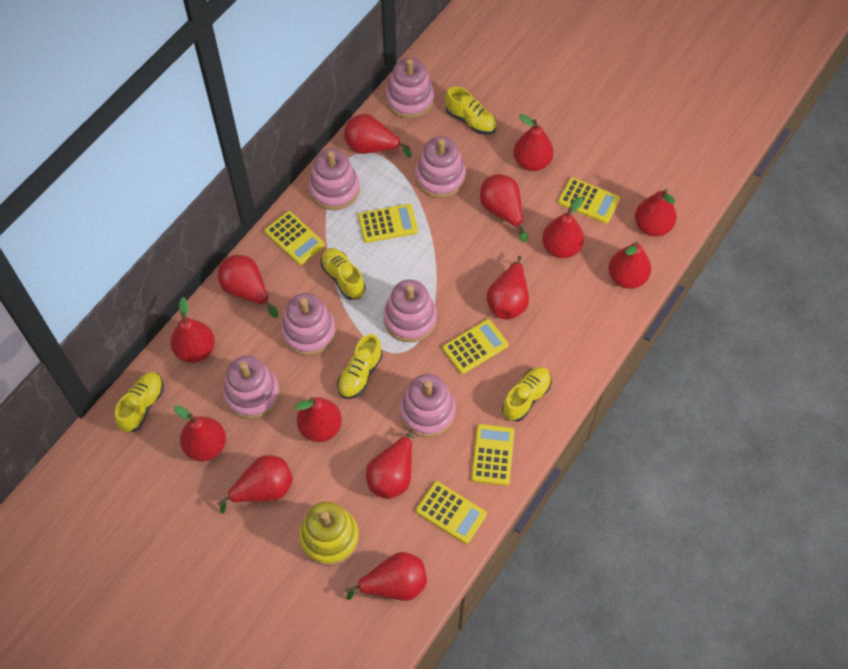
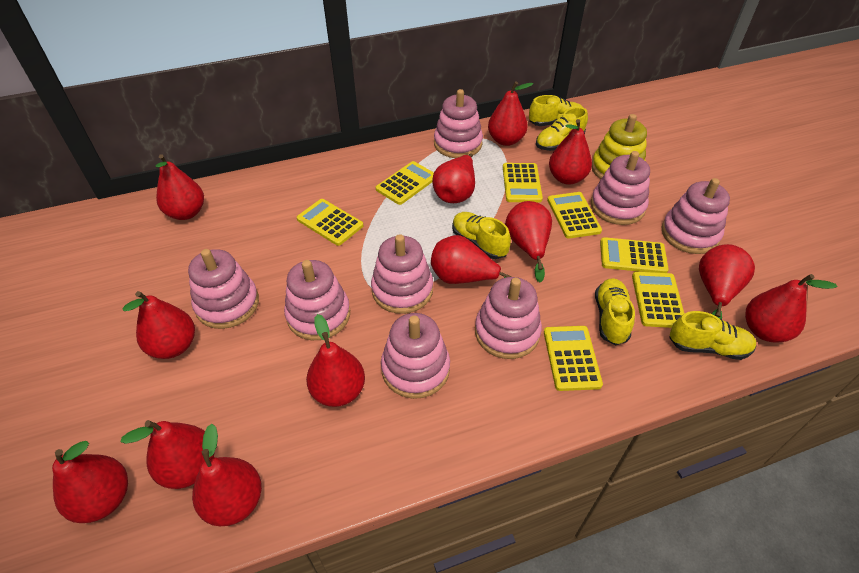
pink stacking toy: [223,356,280,419] [281,293,336,356] [309,148,360,210] [383,280,437,342] [386,58,434,119] [400,374,456,437] [415,136,466,198] = 7 -> [188,249,259,329] [284,260,350,340] [371,234,433,314] [381,313,450,399] [434,89,483,158] [475,277,542,359] [591,151,650,225] [661,178,730,254] = 8
red pear: [170,297,215,363] [174,406,226,461] [217,455,293,514] [218,255,279,318] [295,397,342,442] [344,114,411,158] [346,552,427,601] [366,429,415,499] [480,174,528,242] [487,256,529,319] [513,114,554,171] [542,197,584,258] [609,242,651,289] [635,189,677,236] = 14 -> [52,441,128,523] [121,420,215,489] [122,291,195,359] [155,154,204,220] [192,424,262,526] [306,314,365,407] [431,235,512,284] [432,153,475,203] [488,81,533,146] [505,201,552,283] [549,119,592,185] [699,244,755,319] [745,274,837,343] = 13
yellow calculator: [264,211,325,265] [358,204,418,243] [416,481,487,544] [442,319,509,374] [471,424,515,486] [558,177,620,223] = 6 -> [297,199,363,246] [376,161,434,205] [503,163,543,202] [544,326,603,391] [547,192,602,239] [600,237,669,273] [632,272,684,328] = 7

